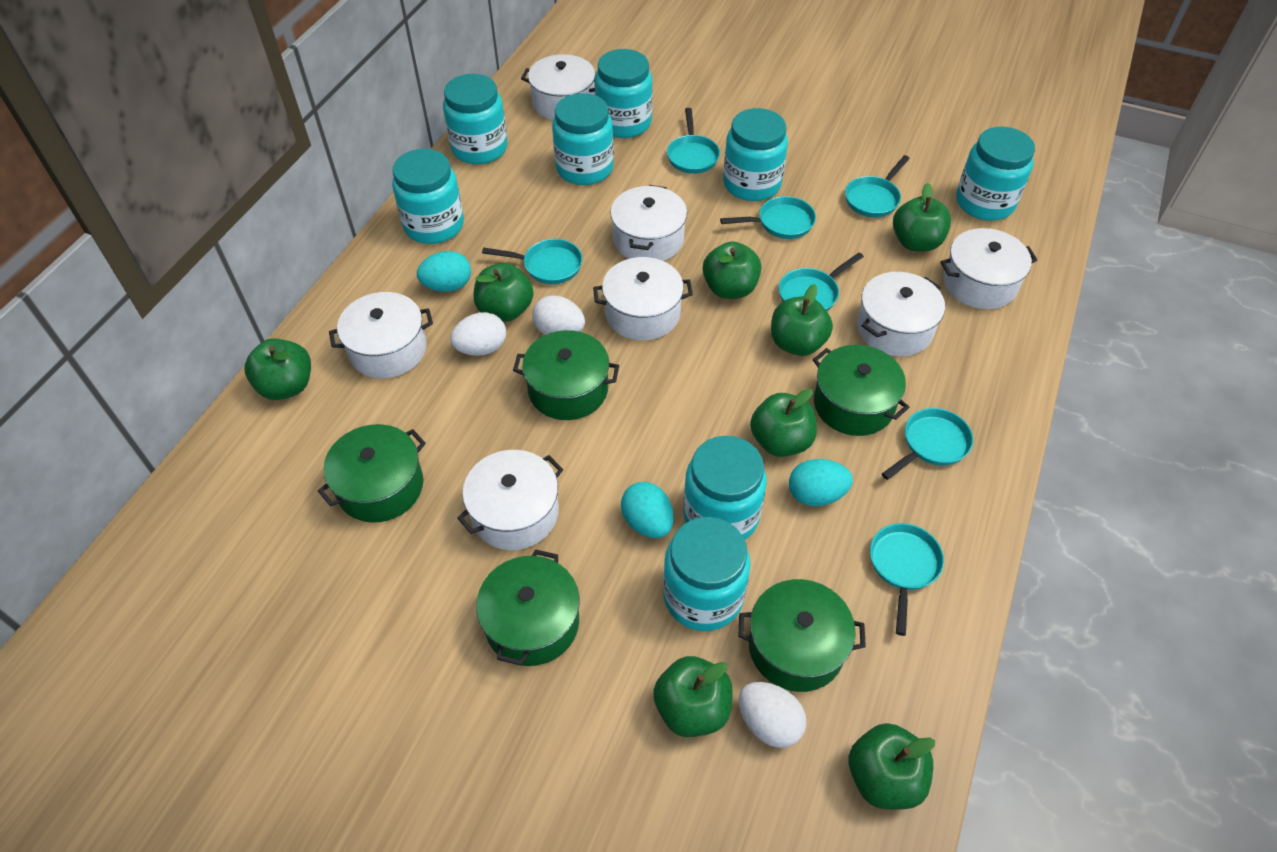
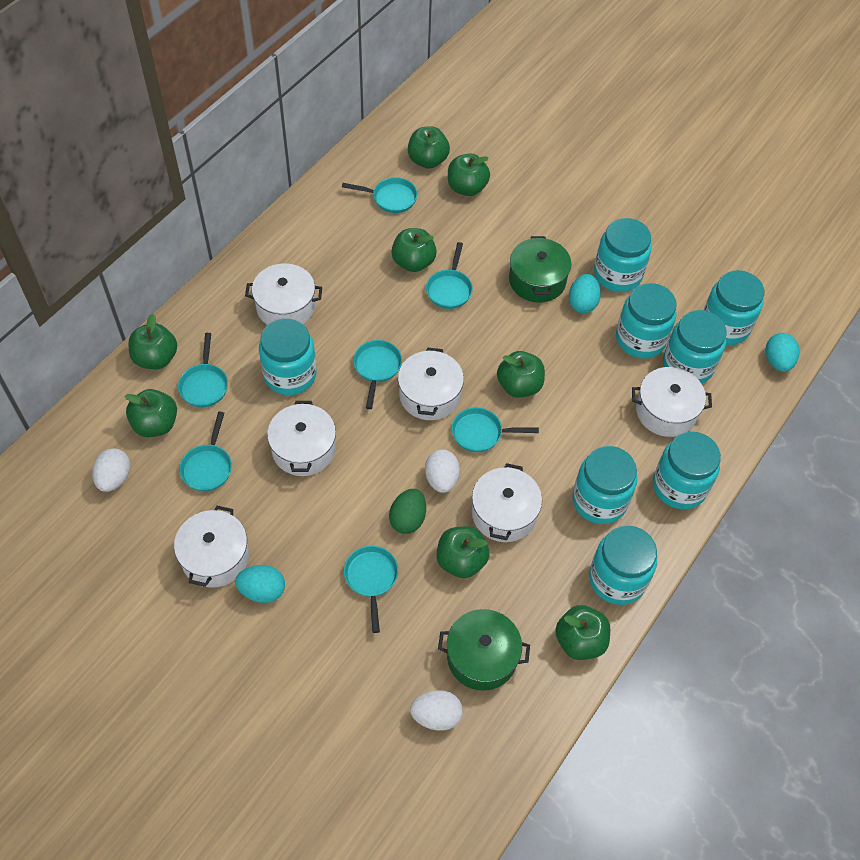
green egg: none = 0 -> [389,489,426,534] = 1
green pot: [318,424,426,523] [476,549,580,666] [513,330,619,420] [738,579,866,692] [813,345,909,436] = 5 -> [438,609,530,691] [509,236,571,303] = 2
white pot: [329,292,433,378] [457,450,563,550] [521,54,595,120] [593,257,693,340] [610,185,687,261] [857,272,945,356] [940,228,1037,309] = 7 -> [174,506,249,588] [245,263,322,325] [267,401,336,476] [398,347,464,420] [472,463,542,542] [632,367,712,437] = 6

